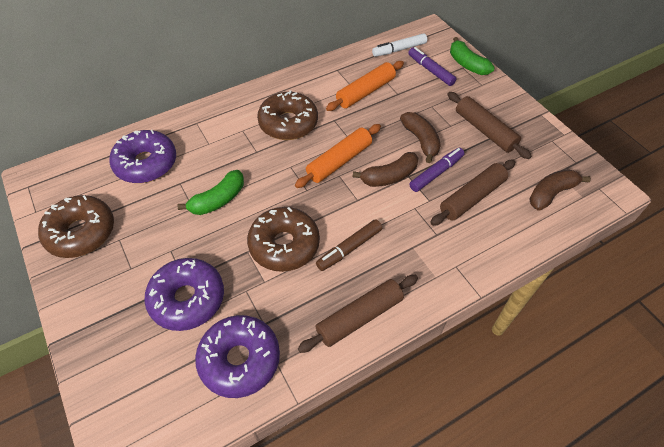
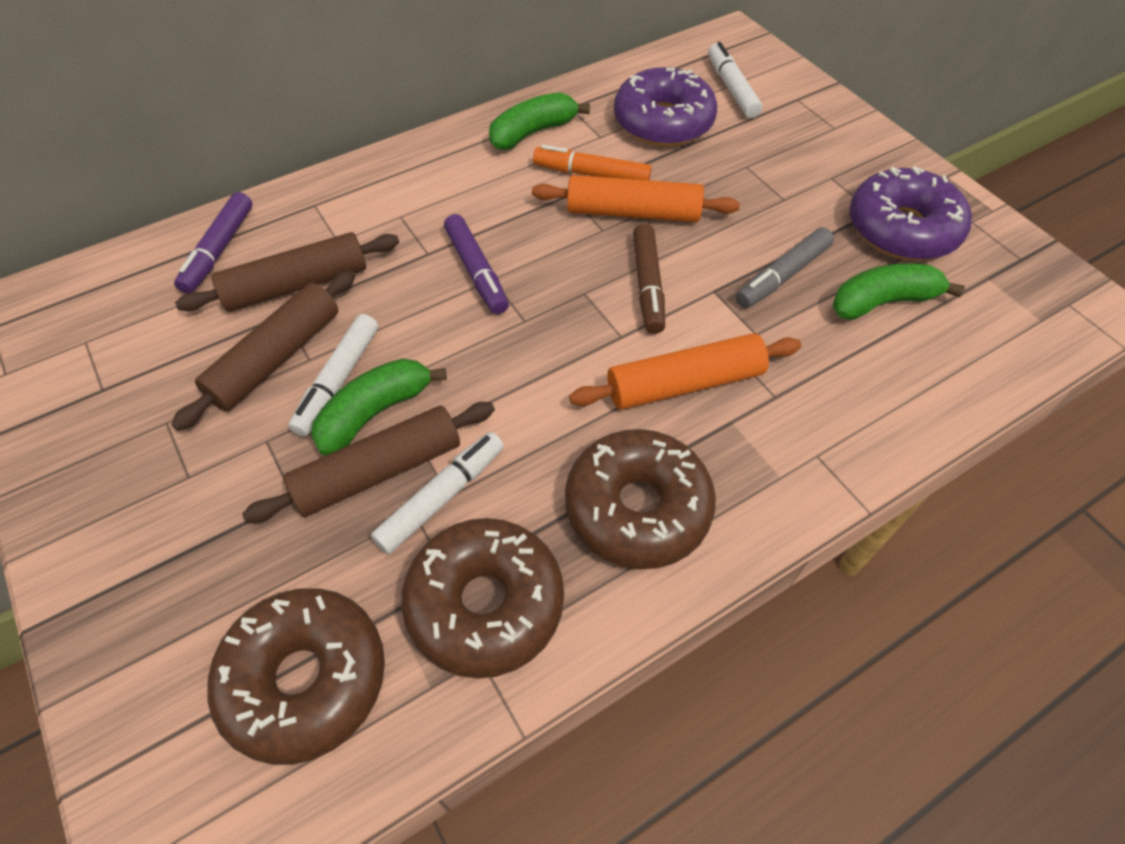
brown banana: [352,152,418,187] [400,112,441,163] [529,169,591,211] = 3 -> none = 0
green banana: [177,170,244,215] [450,37,495,75] = 2 -> [312,358,447,456] [489,92,590,150] [833,263,965,320] = 3
grey marker: none = 0 -> [736,227,834,308] = 1
orange marker: none = 0 -> [533,145,652,180] = 1
purple donut: [109,130,176,183] [144,258,224,331] [195,315,280,398] = 3 -> [614,67,717,147] [849,167,972,260] = 2
white marker: [372,33,427,57] = 1 -> [288,314,378,437] [371,432,504,554] [708,42,763,118] = 3

